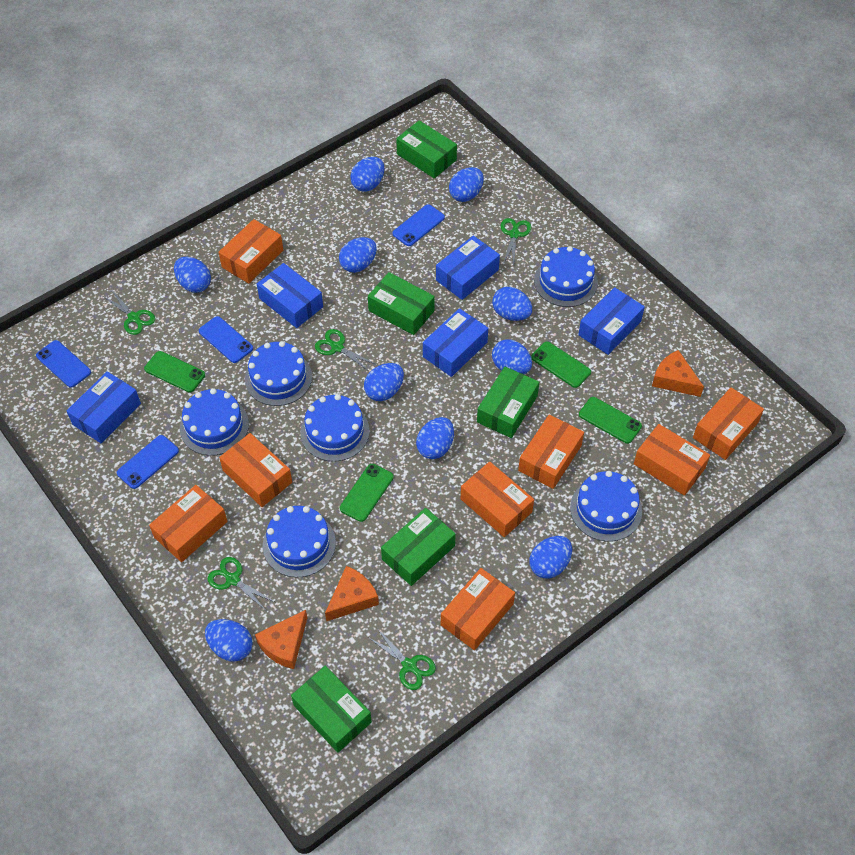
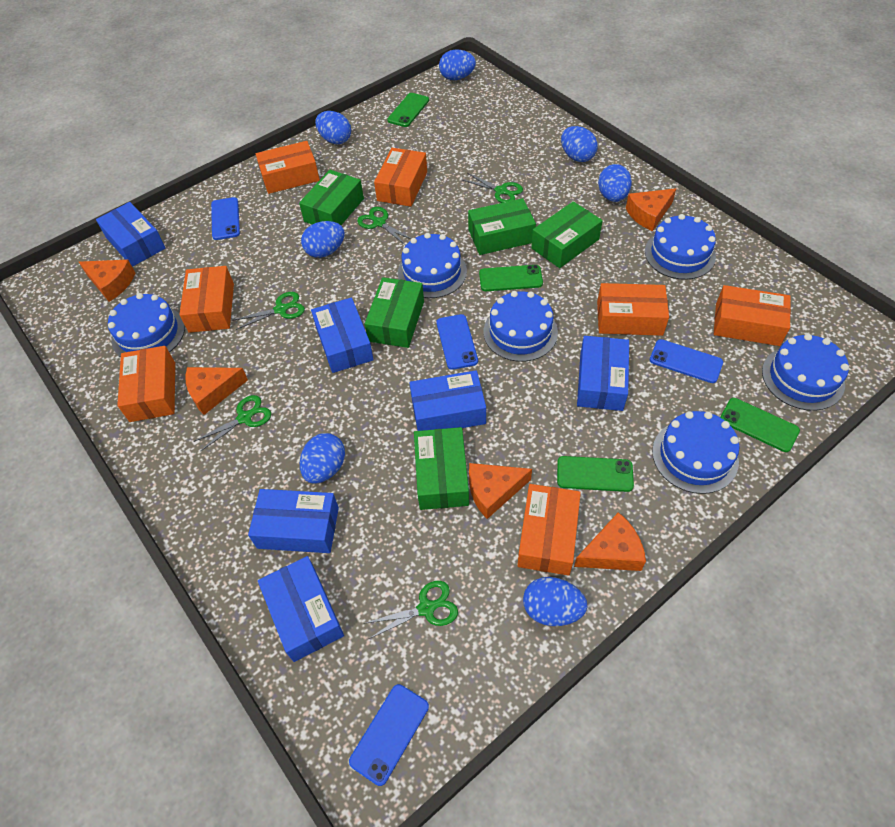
blue box: [67,371,141,444] [257,263,323,328] [423,308,488,377] [436,236,500,300] [578,287,645,355] = 5 -> [96,202,165,267] [248,489,339,553] [258,556,344,662] [311,297,374,373] [409,370,486,431] [577,336,629,411] = 6
blue egg: [174,257,211,293] [205,619,253,662] [339,237,377,273] [350,157,384,192] [364,363,404,401] [416,417,454,459] [449,167,484,202] [492,287,532,321] [492,339,532,374] [529,536,572,579] = 10 -> [300,433,345,484] [301,221,345,258] [315,111,351,144] [439,49,476,80] [523,577,587,626] [561,126,598,162] [598,164,632,202] = 7
orange box: [149,485,227,562] [218,219,283,283] [219,433,292,507] [441,568,515,650] [461,461,534,537] [518,414,584,489] [634,424,710,496] [693,388,764,460] = 8 -> [117,346,175,422] [179,266,234,333] [256,141,320,194] [374,148,427,207] [517,484,581,576] [597,283,669,336] [714,285,791,346] = 7
orange cheese: [255,610,307,669] [325,566,379,621] [652,350,704,397] = 3 -> [79,260,135,302] [185,367,248,415] [469,463,532,519] [574,512,646,571] [626,188,676,231] = 5

